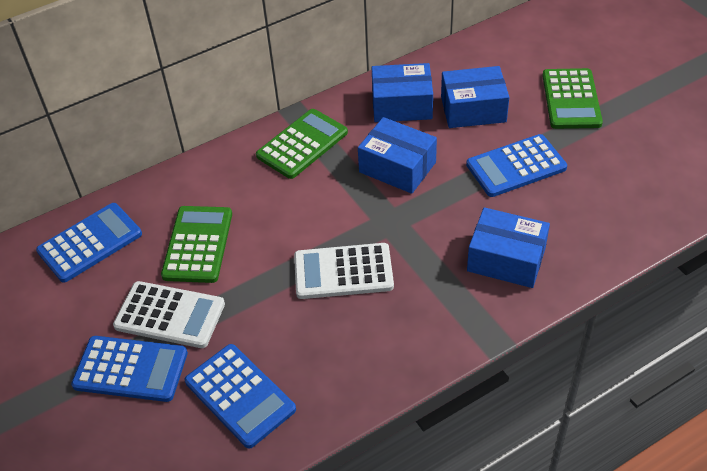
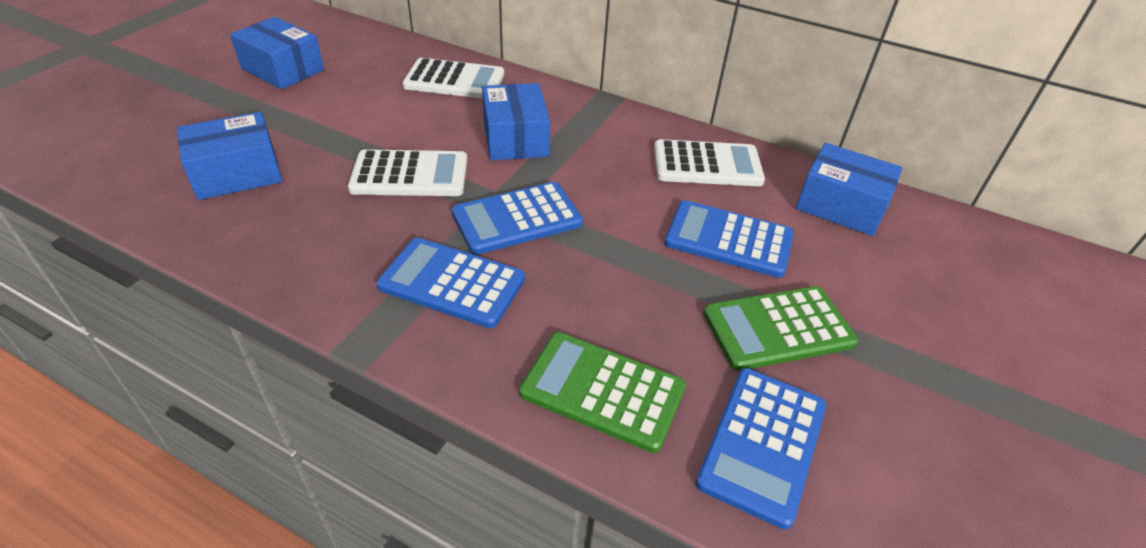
green calculator: [161,206,232,283] [256,109,348,179] [542,68,603,129] = 3 -> [519,332,686,453] [703,286,858,371] = 2
white calculator: [113,281,225,348] [294,243,394,299] = 2 -> [348,149,467,196] [402,58,504,99] [654,139,765,186] = 3

